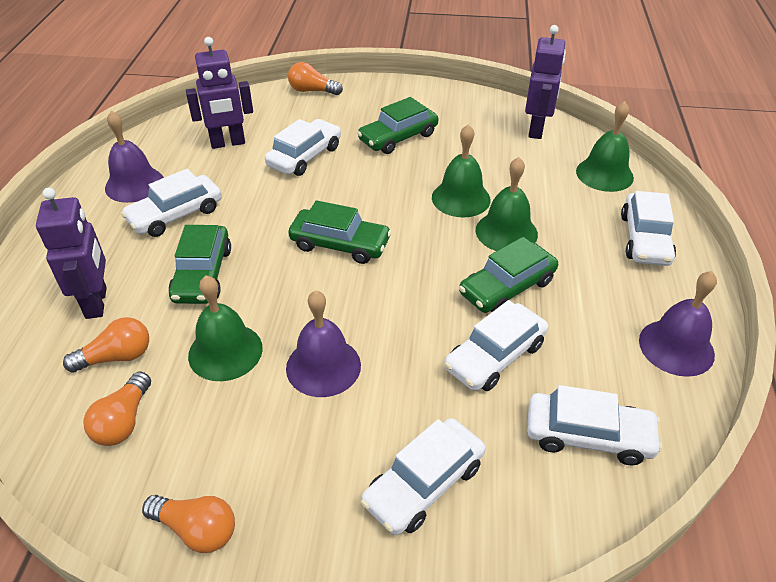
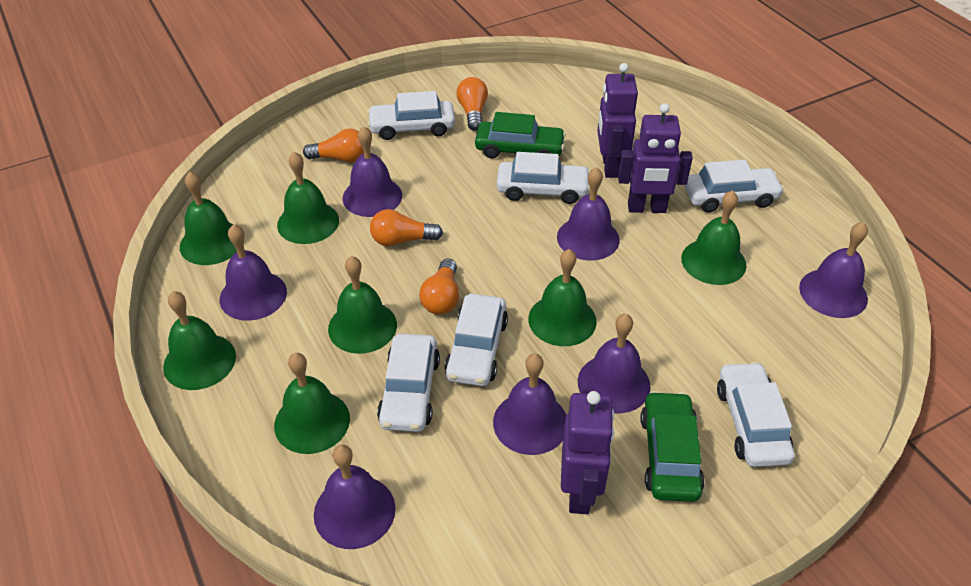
green bell: [188,275,263,381] [432,124,491,217] [476,157,538,251] [576,101,634,192] = 4 -> [163,291,236,390] [180,172,237,265] [274,353,350,454] [277,152,339,244] [328,256,397,354] [528,249,597,346] [681,190,746,285] = 7
green car: [169,225,231,304] [288,200,392,264] [357,97,438,154] [459,237,558,313] = 4 -> [475,112,566,159] [640,391,705,502] = 2
purple bell: [105,111,164,203] [286,290,361,397] [639,271,717,377] = 3 -> [220,224,287,321] [314,445,395,549] [343,126,402,217] [493,354,566,455] [557,167,620,261] [578,314,651,414] [799,222,868,318] = 7

